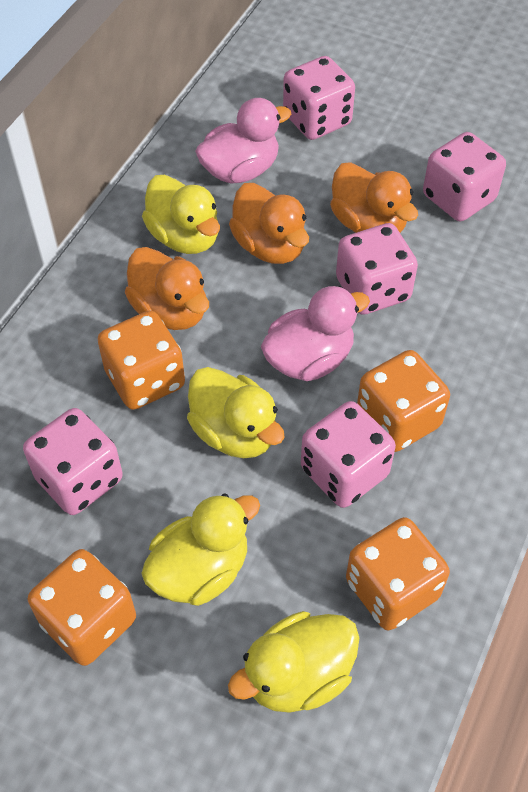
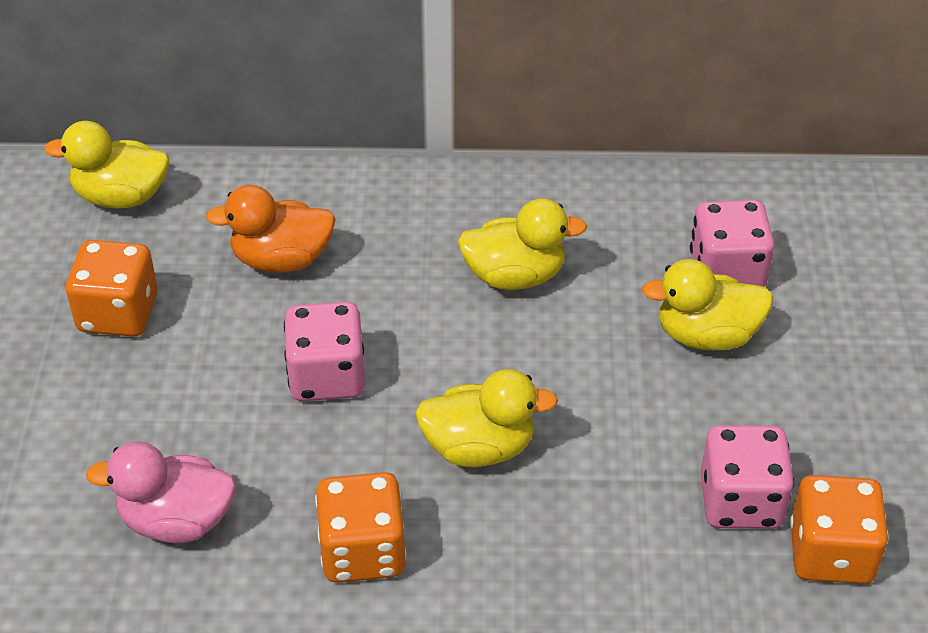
orange dice: [28,549,136,666] [97,311,185,410] [346,517,450,630] [357,350,450,452] = 4 -> [66,240,158,337] [315,472,406,583] [790,475,889,584] = 3
orange duck: [125,247,209,330] [229,183,309,264] [330,162,418,233] = 3 -> [206,185,336,273] = 1
pink dice: [23,408,123,515] [283,56,355,140] [301,401,396,508] [336,223,418,315] [423,132,506,221] = 5 -> [284,302,365,401] [690,200,775,287] [701,425,794,529] = 3
pink duck: [195,98,291,184] [261,286,370,381] = 2 -> [86,441,236,543] = 1

